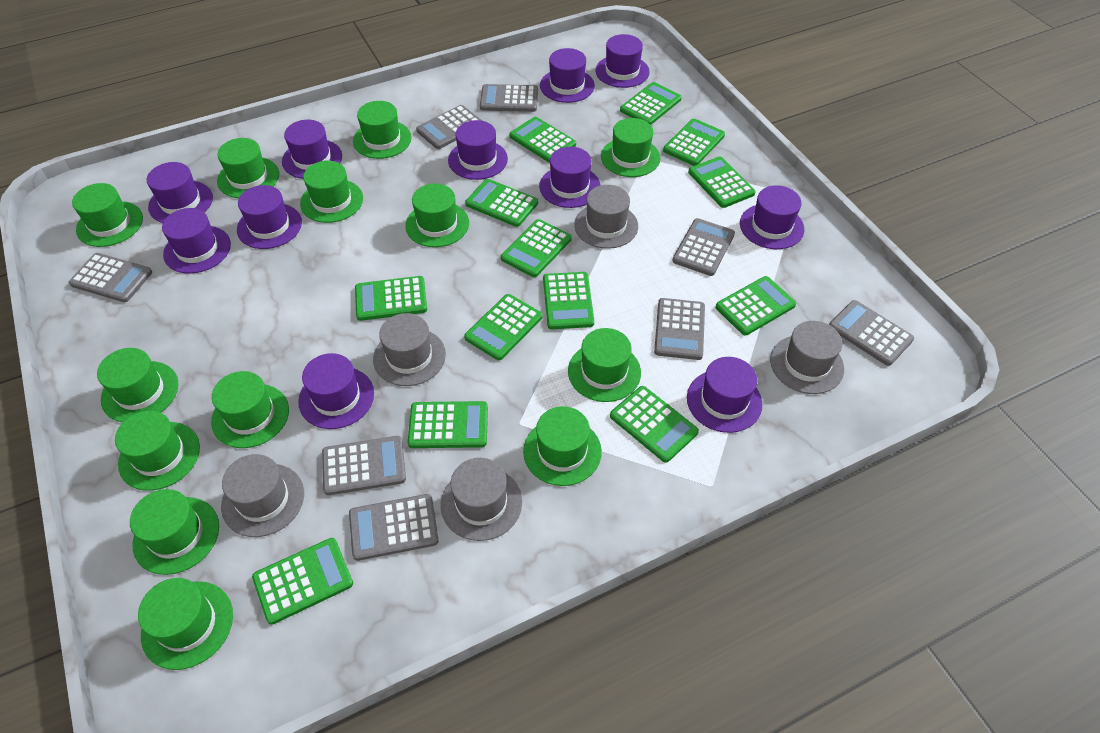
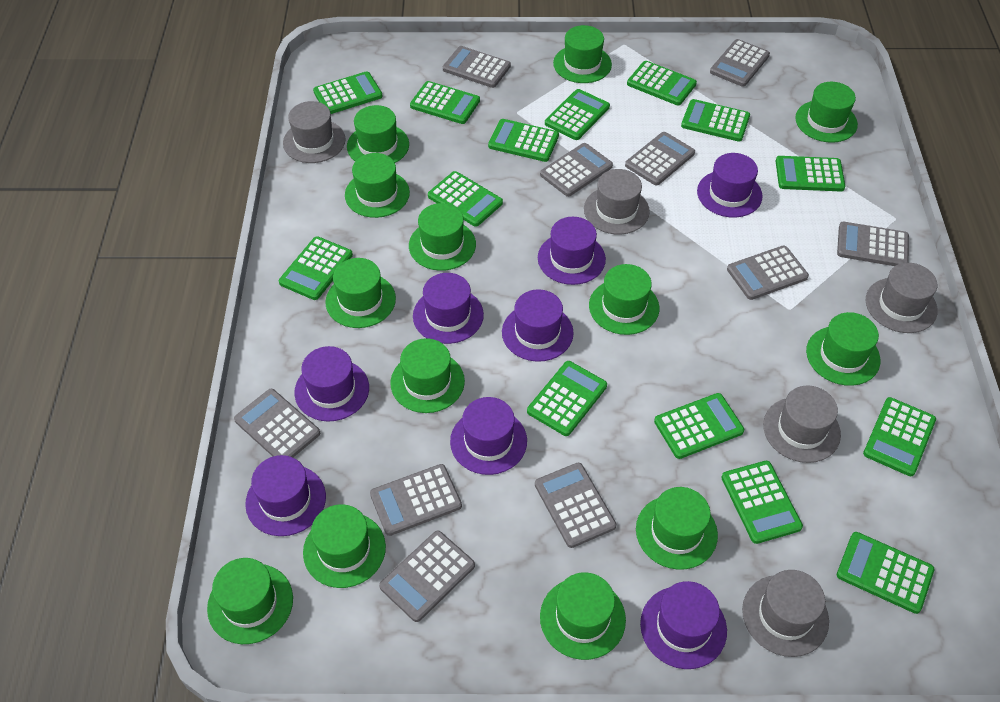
green calculator: [252,538,353,625] [355,276,427,321] [408,401,488,448] [464,294,542,360] [465,179,538,227] [501,219,572,277] [509,117,576,163] [543,272,594,329] [610,386,699,462] [620,82,682,125] [663,119,725,166] [688,157,756,208] [716,276,796,335] = 13 -> [279,236,353,300] [313,71,383,114] [410,81,480,124] [428,171,503,227] [488,119,559,162] [527,361,607,436] [545,89,610,140] [627,61,697,105] [654,393,744,459] [681,99,750,142] [721,461,803,544] [776,156,845,192] [837,532,934,614] [863,397,936,476] = 14
grey calculator: [69,253,152,302] [322,436,406,495] [349,494,439,561] [416,105,482,149] [480,84,538,112] [654,298,705,360] [672,218,735,276] [829,300,914,366] = 8 -> [234,389,320,457] [370,464,462,536] [379,530,475,622] [443,46,511,88] [535,463,616,548] [540,143,613,197] [625,132,695,186] [710,39,770,87] [727,245,809,300] [837,221,909,266] = 10
purple hat: [147,162,213,223] [162,208,231,274] [237,185,302,249] [282,120,342,179] [298,353,374,429] [448,120,508,180] [539,147,601,208] [540,48,595,103] [595,34,650,88] [687,357,763,433] [740,185,804,249] = 11 -> [245,455,326,536] [294,346,369,421] [413,273,484,344] [450,397,527,475] [502,289,574,362] [538,217,606,285] [640,581,727,669] [697,153,763,218] = 8

